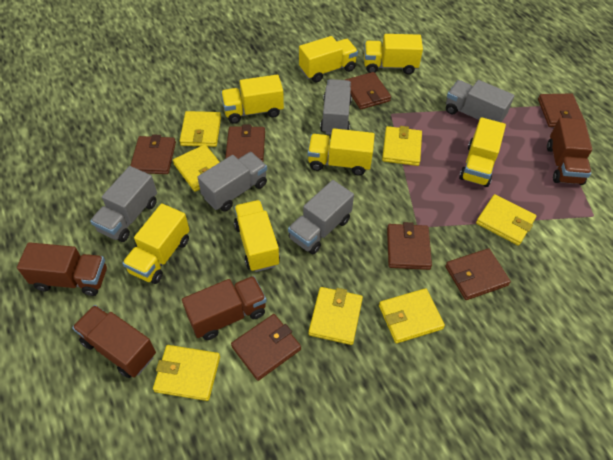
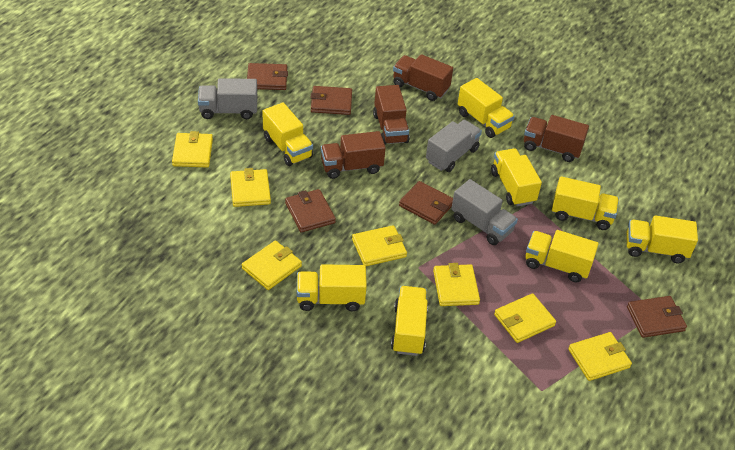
brown wallet: [130,134,176,174] [225,124,265,162] [231,314,301,381] [345,72,391,110] [387,222,432,270] [445,248,511,300] [538,93,584,127] = 7 -> [247,63,288,90] [285,189,336,233] [310,86,352,115] [399,181,453,225] [627,296,687,338] = 5
grey truck: [90,166,157,242] [197,152,267,212] [288,180,354,254] [320,79,352,135] [446,80,515,122] = 5 -> [198,78,257,119] [426,120,482,172] [451,179,518,245] = 3
yellow truck: [122,204,190,284] [221,75,284,124] [234,200,280,272] [299,36,358,83] [308,128,375,175] [364,34,423,75] [459,117,506,187] = 7 -> [263,103,313,166] [297,264,367,311] [391,286,428,356] [458,78,515,138] [491,149,542,206] [525,230,598,282] [552,176,619,230] [626,215,698,263] = 8

